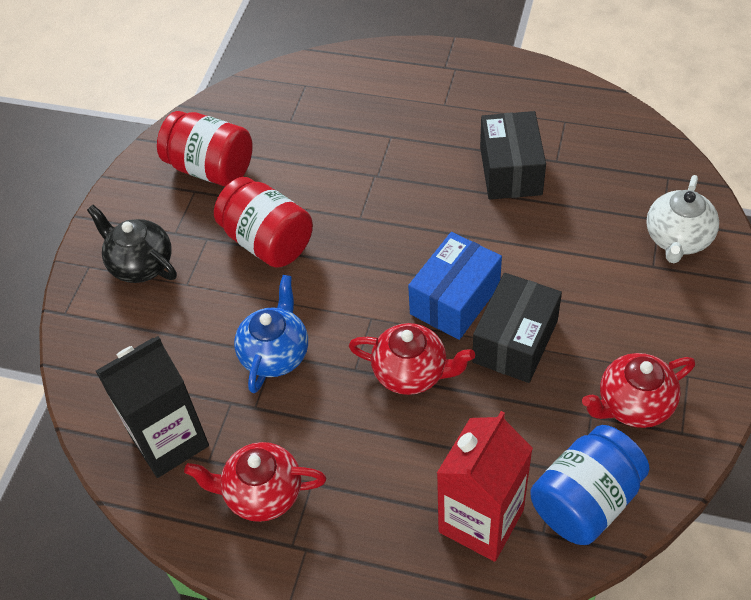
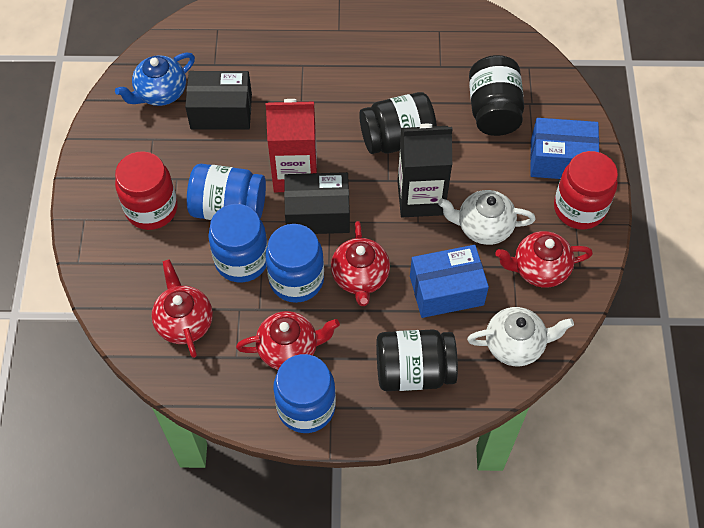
black jar: none = 0 -> [359,92,437,154] [376,329,458,391] [469,55,524,136] = 3
black teapot: [87,205,177,283] = 1 -> none = 0
blue box: [408,232,502,340] = 1 -> [410,245,489,318] [530,118,599,179] = 2
blue jar: [530,425,650,545] = 1 -> [187,164,266,220] [208,204,268,283] [265,224,324,303] [273,354,336,433] = 4
red teapot: [184,442,326,522] [349,323,475,395] [582,353,695,428] = 3 -> [152,259,213,358] [236,311,340,370] [331,221,390,306] [495,231,593,288] = 4
white teapot: [646,175,719,263] = 1 -> [438,190,536,245] [467,307,574,366] = 2

